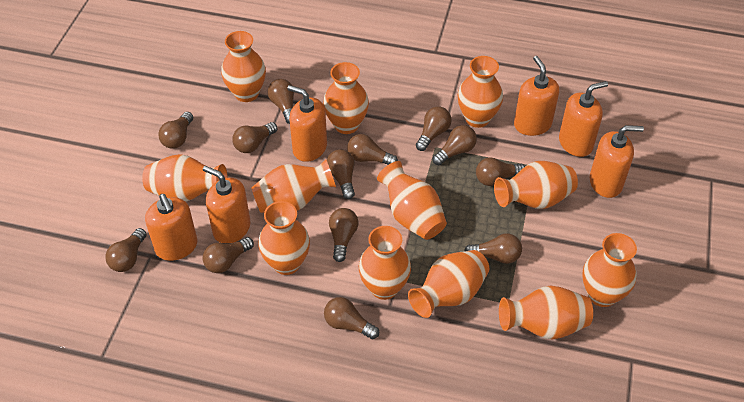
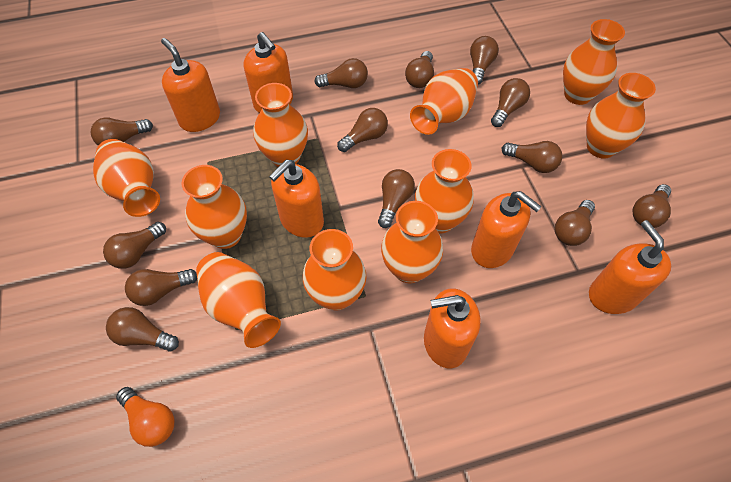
orange light bulb: none = 0 -> [116,387,175,447] = 1
orange vase: [142,154,228,202] [221,31,266,102] [251,159,336,213] [258,201,310,275] [323,62,369,134] [359,226,411,300] [377,161,447,240] [408,250,489,318] [457,56,503,128] [494,161,578,209] [499,286,593,340] [583,233,637,307] = 12 -> [93,139,160,217] [182,165,247,249] [196,252,281,348] [253,83,308,167] [303,229,367,311] [381,201,443,283] [410,68,478,135] [415,149,474,234] [563,19,625,105] [586,73,656,158] = 10

